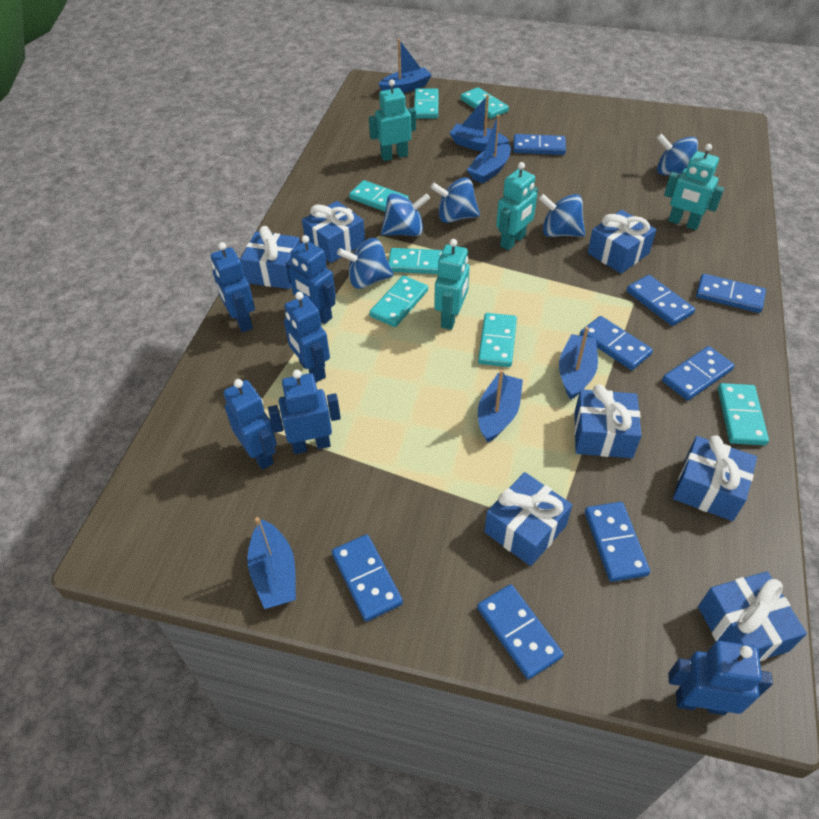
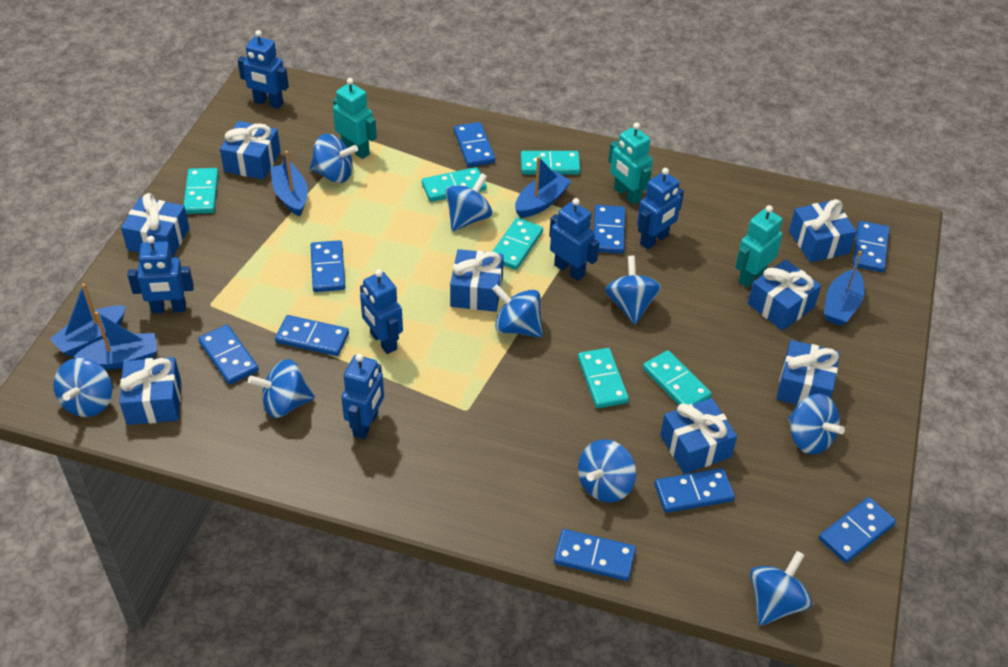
blue boat: [247,517,296,609] [379,39,432,93] [450,95,509,152] [467,115,511,184] [478,369,523,443] [559,327,598,400] = 6 -> [50,283,126,357] [74,311,157,370] [270,151,308,216] [515,156,571,218] [824,251,865,326] = 5
blue domino: [332,534,403,622] [477,584,564,679] [513,134,566,155] [580,316,653,370] [585,502,650,582] [627,275,695,326] [662,346,735,401] [696,274,766,313] = 8 -> [198,325,259,385] [275,315,349,356] [311,240,345,292] [454,122,495,167] [554,529,636,581] [594,205,625,254] [654,468,735,513] [819,497,896,563] [853,221,889,272] = 9
blue gift: [240,226,300,289] [302,201,365,263] [484,472,572,566] [574,384,641,458] [587,210,656,274] [673,435,757,521] [698,572,807,661] = 7 -> [119,357,181,425] [121,193,189,258] [220,121,281,180] [450,249,504,312] [660,398,737,474] [748,260,821,330] [776,340,840,405] [789,199,857,262] = 8
blue spinning top: [337,238,394,289] [381,193,430,236] [430,177,480,223] [538,194,585,237] [657,133,698,176] = 5 -> [53,358,112,417] [248,359,315,418] [309,134,358,183] [445,173,492,231] [492,284,543,338] [578,439,636,503] [605,256,661,324] [750,551,812,626] [788,394,845,454] = 9
turquoise domino: [349,180,409,212] [369,276,428,327] [388,248,443,274] [414,88,439,118] [460,87,509,119] [478,313,517,367] [718,383,769,445] = 7 -> [184,168,219,214] [422,167,486,202] [492,218,543,270] [521,151,581,174] [578,348,629,408] [643,350,712,405] = 6
turquoise robot: [369,79,416,161] [434,239,470,330] [496,162,538,250] [664,144,724,230] = 4 -> [333,78,377,159] [608,122,653,205] [735,205,783,288] = 3

